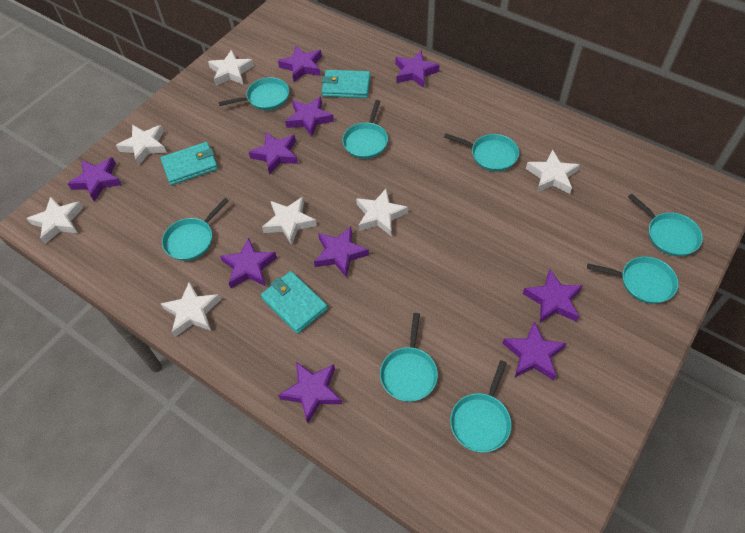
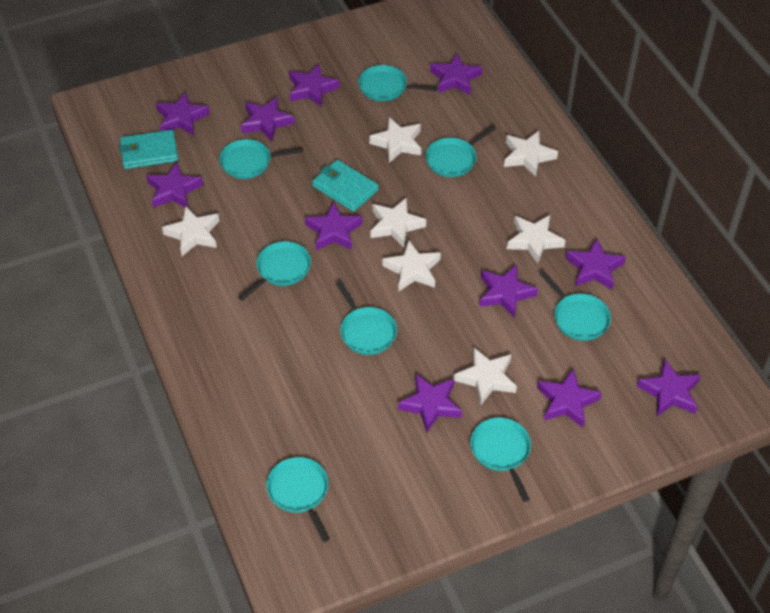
purple star: [67,157,122,202] [220,238,277,288] [249,132,298,175] [278,45,322,82] [278,362,342,423] [285,97,334,137] [314,226,369,278] [395,50,440,88] [502,321,566,381] [523,270,583,323] = 10 -> [146,163,203,208] [156,92,210,135] [241,97,294,141] [289,64,340,107] [305,202,363,250] [398,374,462,433] [430,53,482,95] [479,264,538,318] [537,369,602,428] [566,239,626,290] [637,359,701,417] = 11
turquoise wallet: [161,142,218,185] [261,271,328,334] [322,70,370,98] = 3 -> [119,130,178,169] [312,160,379,212] = 2

